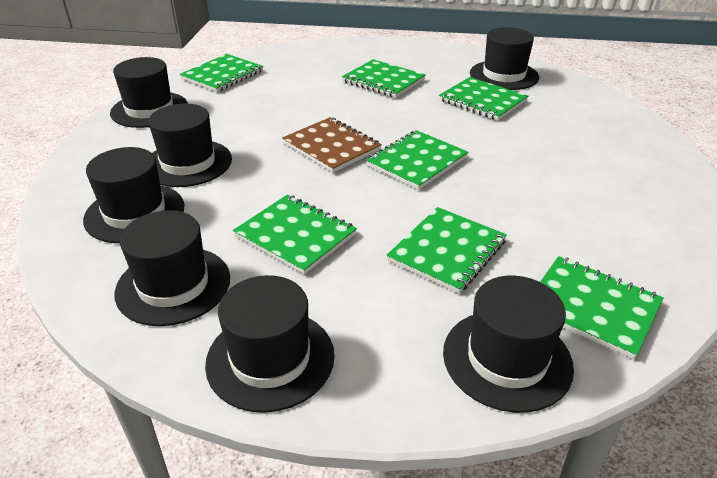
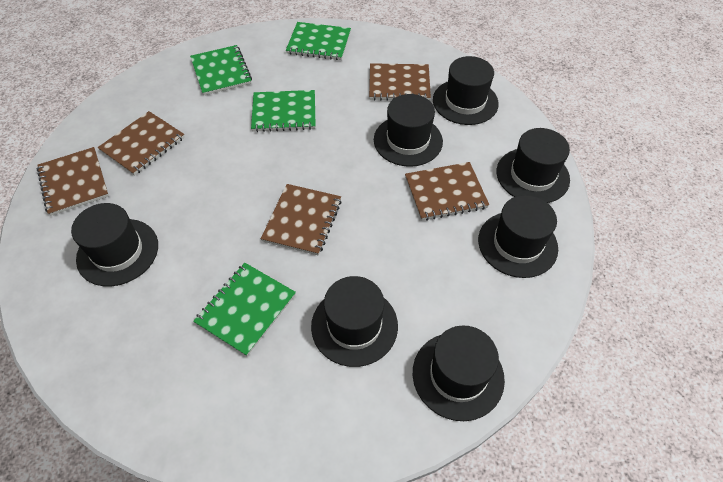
brown notebook: [282,117,382,173] = 1 -> [37,147,109,216] [98,111,185,176] [261,184,342,256] [369,63,431,101] [405,162,489,221] = 5
green notebook: [179,54,263,92] [233,195,357,274] [342,59,426,98] [366,130,469,190] [386,207,507,293] [439,77,528,120] [540,256,664,359] = 7 -> [190,45,252,95] [193,263,296,356] [251,90,316,132] [286,22,351,60] = 4

